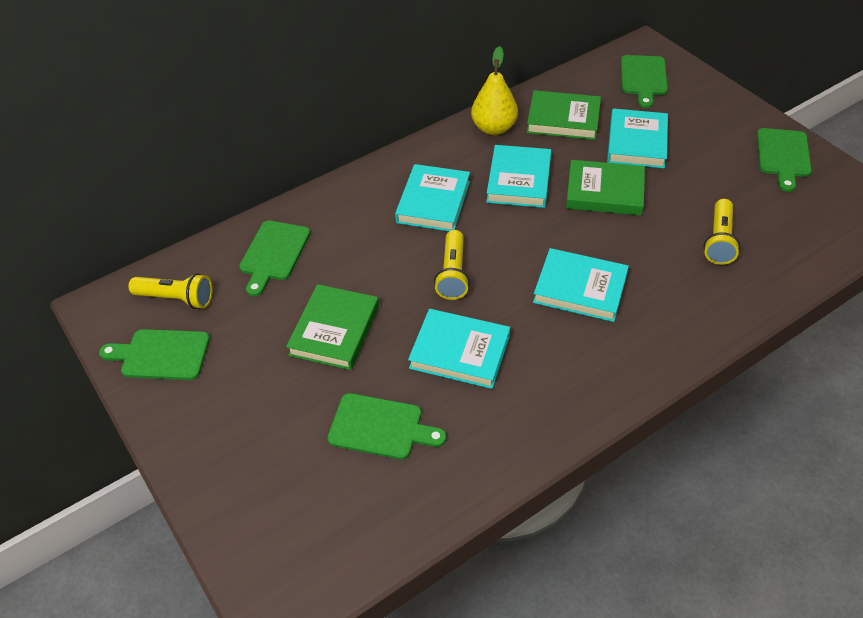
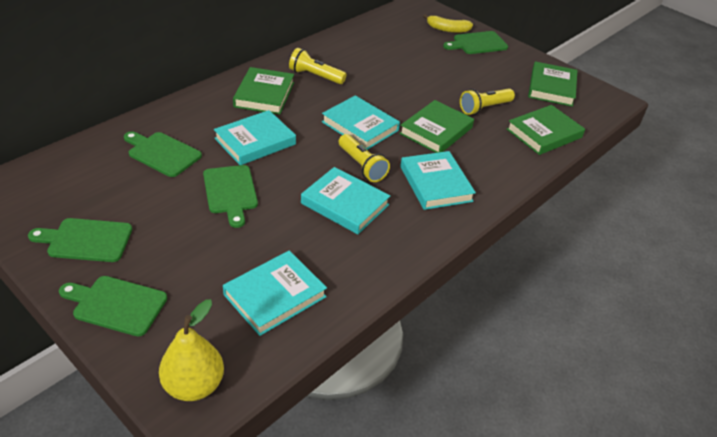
green book: [286,284,379,370] [527,90,601,140] [566,160,645,216] = 3 -> [233,67,294,115] [399,100,474,153] [507,105,585,155] [528,61,577,107] = 4
yellow banana: none = 0 -> [423,14,473,33] = 1

